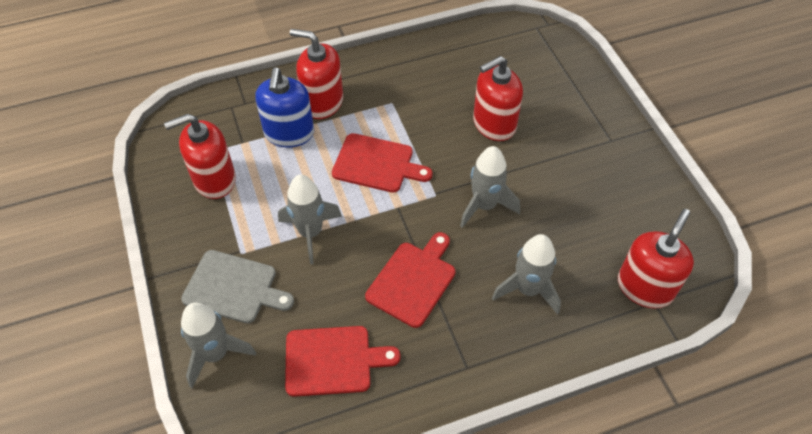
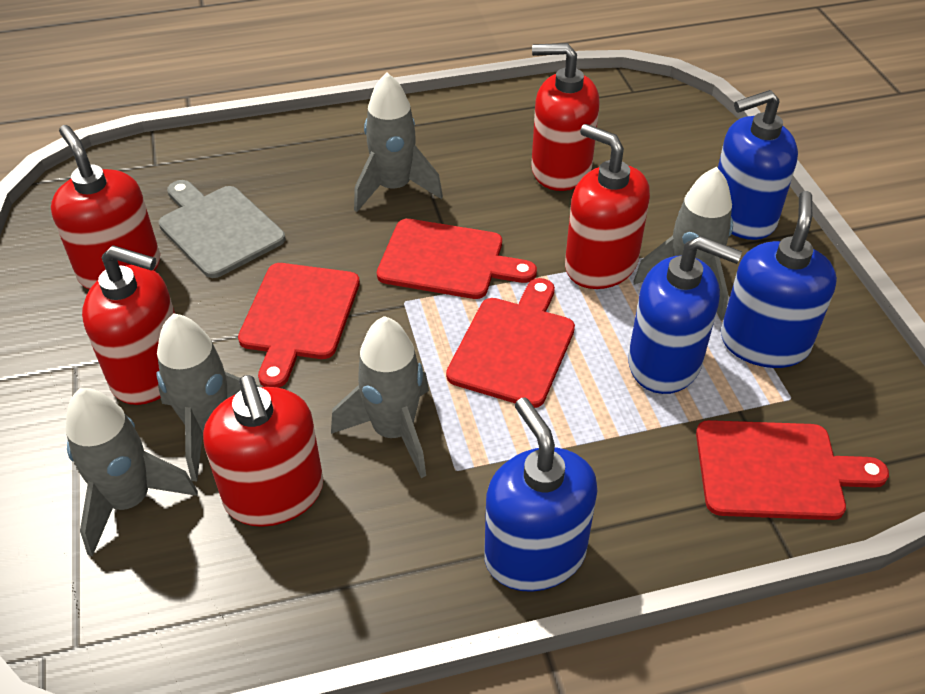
blue soap dispenser: [255,68,314,148] = 1 -> [484,398,597,592] [628,236,742,394] [718,90,798,240] [721,191,837,368] = 4
grey rocket: [181,303,256,388] [278,175,342,264] [460,146,520,228] [492,234,561,315] = 4 -> [65,388,198,557] [156,313,259,481] [331,316,429,478] [354,73,443,212] [633,167,733,321] = 5
red cutting board: [285,326,401,397] [332,133,433,193] [365,232,455,328] = 3 -> [238,263,360,388] [377,219,537,299] [446,278,575,408] [696,420,889,520] = 4
red soap dispenser: [164,114,236,199] [290,29,343,119] [473,56,523,141] [618,209,694,309] = 4 -> [51,125,160,290] [82,245,175,405] [203,375,324,527] [531,43,599,191] [565,124,650,289] = 5

